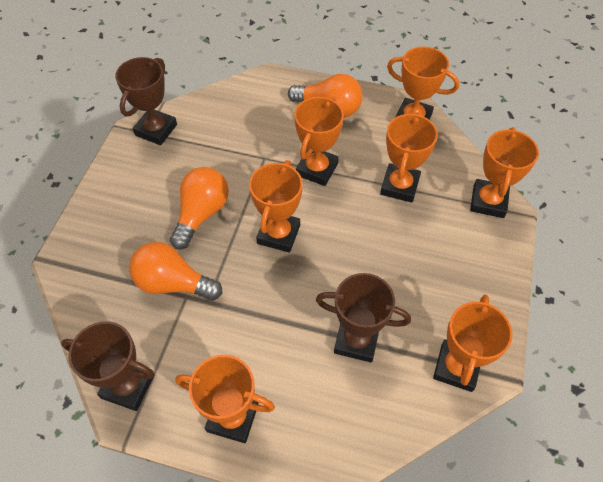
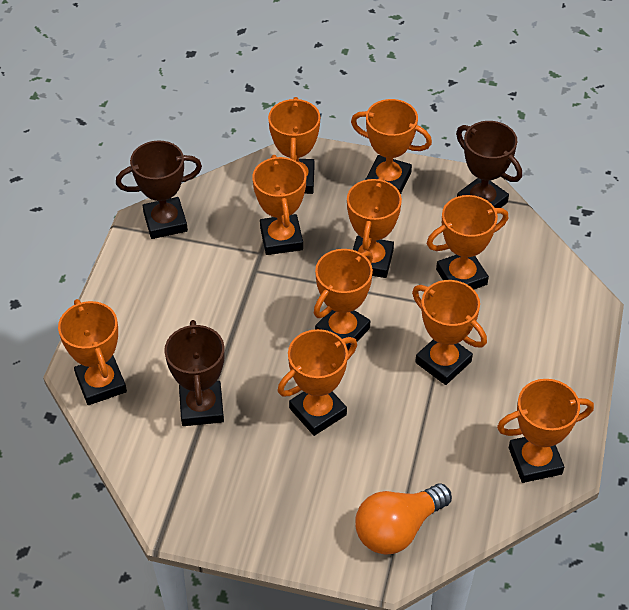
orange light bulb: [129,242,222,301] [170,167,229,250] [288,74,363,118] = 3 -> [356,483,452,555] = 1
orange trophy: [175,355,275,443] [249,160,303,253] [294,97,344,186] [380,112,438,203] [387,46,459,120] [433,295,512,392] [470,127,539,218] = 7 -> [58,299,127,405] [252,155,307,255] [268,97,320,194] [278,329,357,436] [314,249,373,350] [347,176,402,278] [351,99,432,194] [412,280,487,385] [427,195,508,289] [497,379,594,483] = 10

